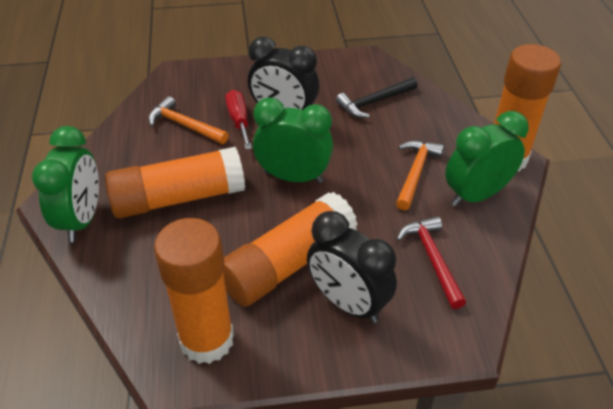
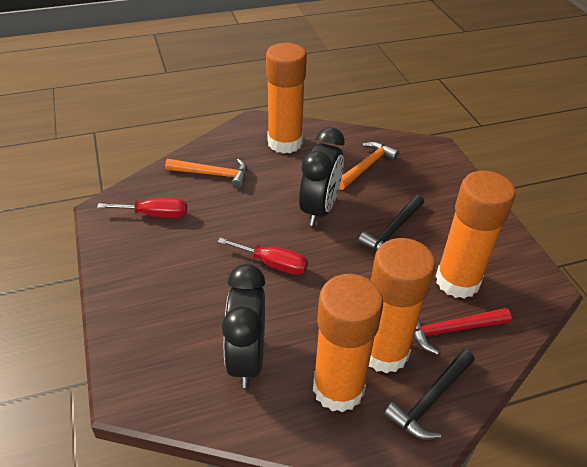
black hammer: [336,77,418,118] = 1 -> [358,195,424,251] [384,349,475,440] = 2
green clock: [32,126,99,242] [253,97,333,183] [445,111,529,207] = 3 -> none = 0
red screwdriver: [225,90,252,150] = 1 -> [97,198,187,218] [218,238,308,275] = 2

